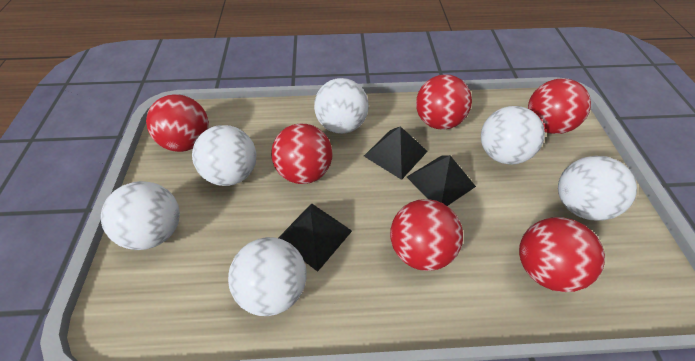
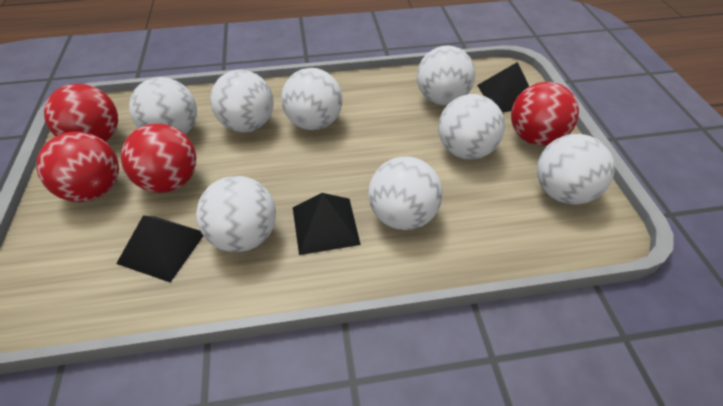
red ball: [146,94,209,152] [271,124,332,184] [390,199,463,271] [416,74,472,130] [519,217,605,292] [528,78,591,134] = 6 -> [37,132,119,202] [44,84,118,142] [121,124,196,193] [511,82,579,146] = 4
white ball: [101,181,180,250] [192,125,256,186] [228,237,307,316] [314,78,369,134] [481,106,545,165] [558,156,637,221] = 6 -> [129,77,197,134] [196,176,276,252] [210,70,274,132] [281,68,342,130] [368,156,442,230] [417,45,475,105] [438,94,505,160] [537,134,615,205] = 8

